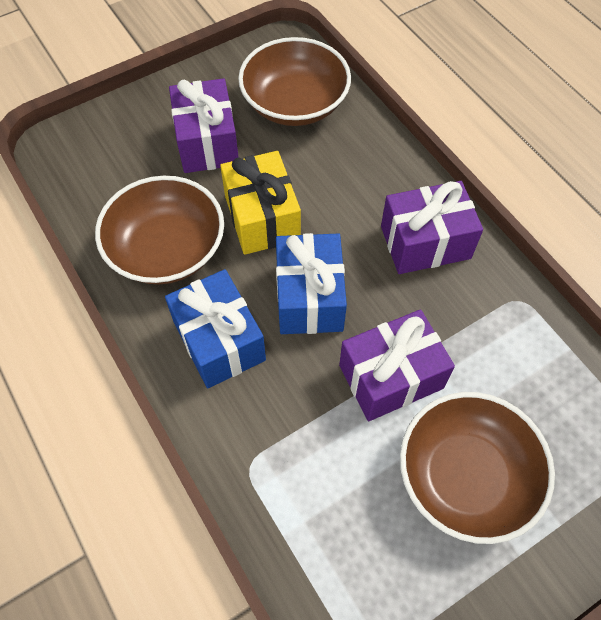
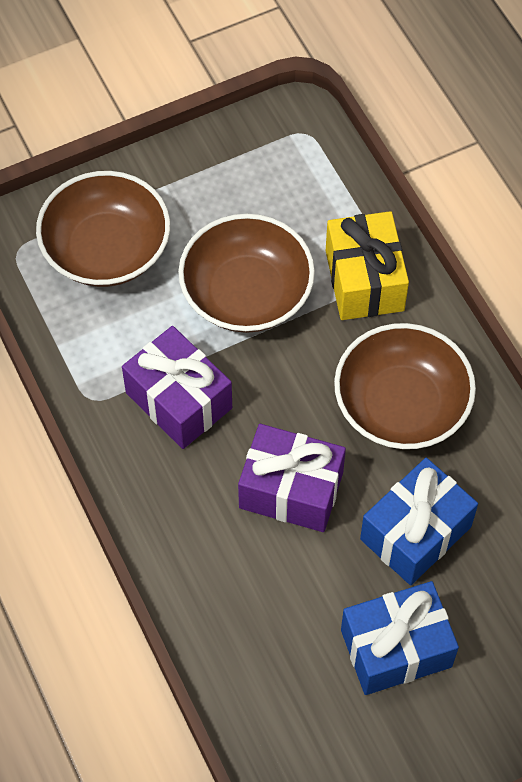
purple gift: [169,78,238,173] [339,309,455,421] [381,181,483,274] = 3 -> [122,326,232,449] [238,424,346,532] = 2

